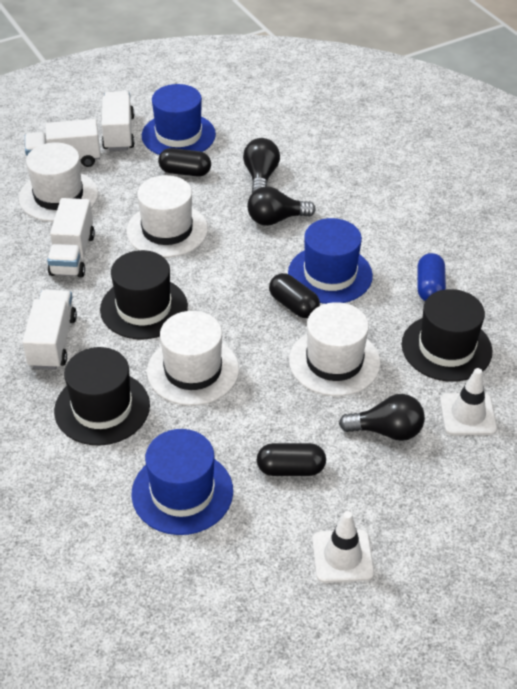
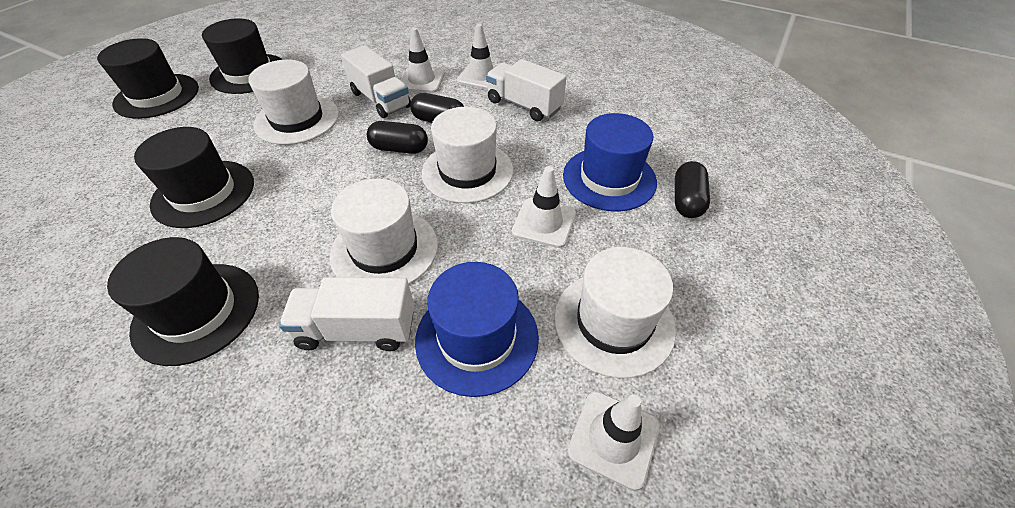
black hat: [54,347,150,445] [100,250,188,339] [402,289,492,382] = 3 -> [97,38,199,119] [107,237,259,366] [134,127,254,228] [202,18,283,94] = 4
black light bulb: [243,138,280,193] [247,187,316,226] [339,394,425,441] = 3 -> none = 0
blue capsule: [417,253,446,301] = 1 -> none = 0
blue hat: [132,429,233,535] [142,84,216,155] [288,218,373,304] = 3 -> [415,262,539,397] [563,113,657,211] = 2
white traffic cone: [312,511,374,583] [440,368,497,435] = 2 -> [401,27,445,93] [457,24,496,90] [512,166,576,248] [567,391,660,491] = 4
white truck: [23,290,77,370] [25,119,101,167] [47,198,95,278] [102,91,135,151] = 4 -> [279,277,414,351] [341,45,411,118] [486,59,566,122] = 3

